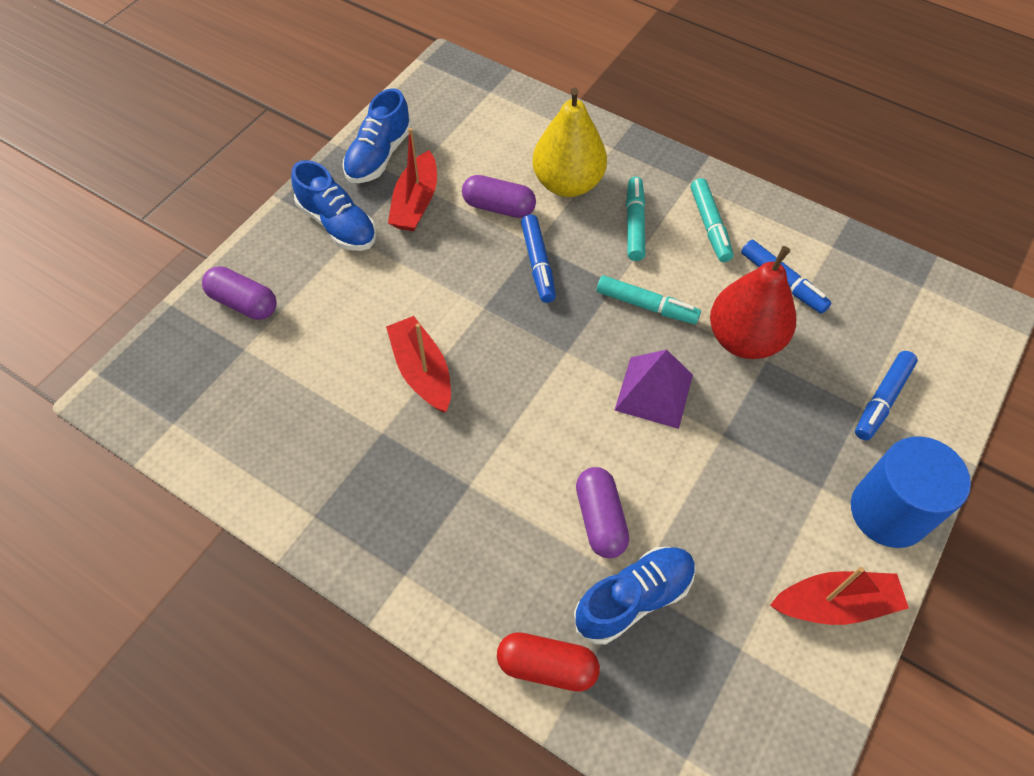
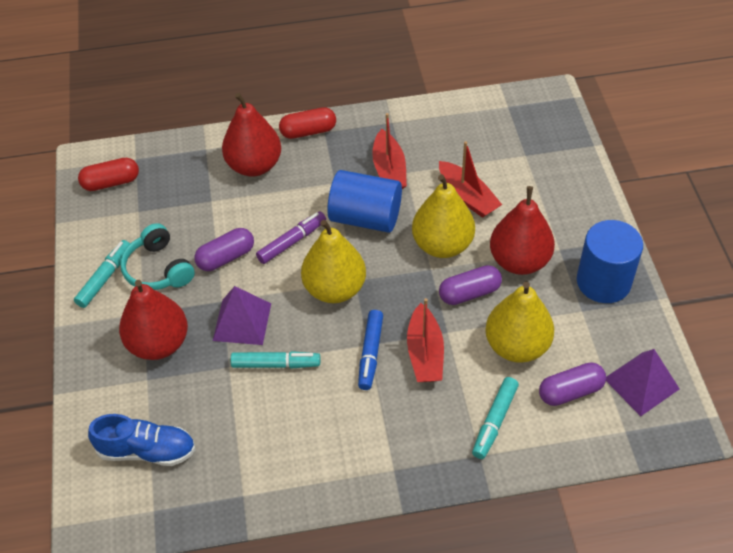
blue cylinder: [851,436,971,548] = 1 -> [327,170,402,233] [577,220,643,303] = 2
blue marker: [521,214,556,303] [741,240,831,314] [855,351,918,440] = 3 -> [358,310,383,390] = 1
blue shoe: [291,160,377,251] [342,88,412,183] [574,547,696,644] = 3 -> [88,414,195,466] = 1
purple marker: none = 0 -> [256,211,326,264] = 1
purple pyramid: [615,350,693,429] = 1 -> [213,286,271,345] [606,349,680,416] = 2
red capsule: [497,632,600,692] = 1 -> [78,158,139,191] [279,107,336,139] = 2
red pear: [710,246,796,359] = 1 -> [119,280,188,360] [222,93,281,177] [490,186,555,275] = 3
turquoise headphones: none = 0 -> [120,223,195,290] = 1
yellow pear: [533,88,607,197] = 1 -> [301,220,366,303] [412,174,475,258] [485,282,554,363] = 3

